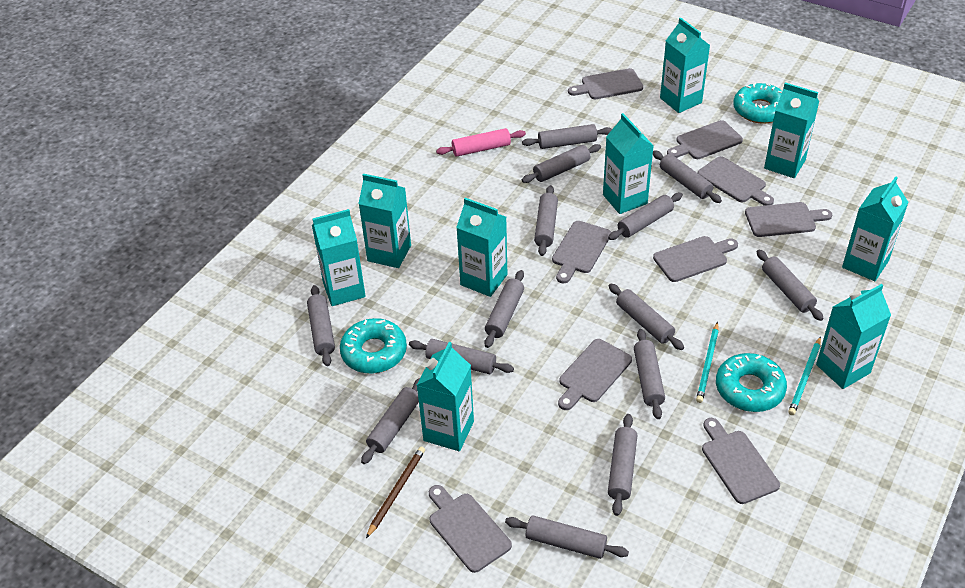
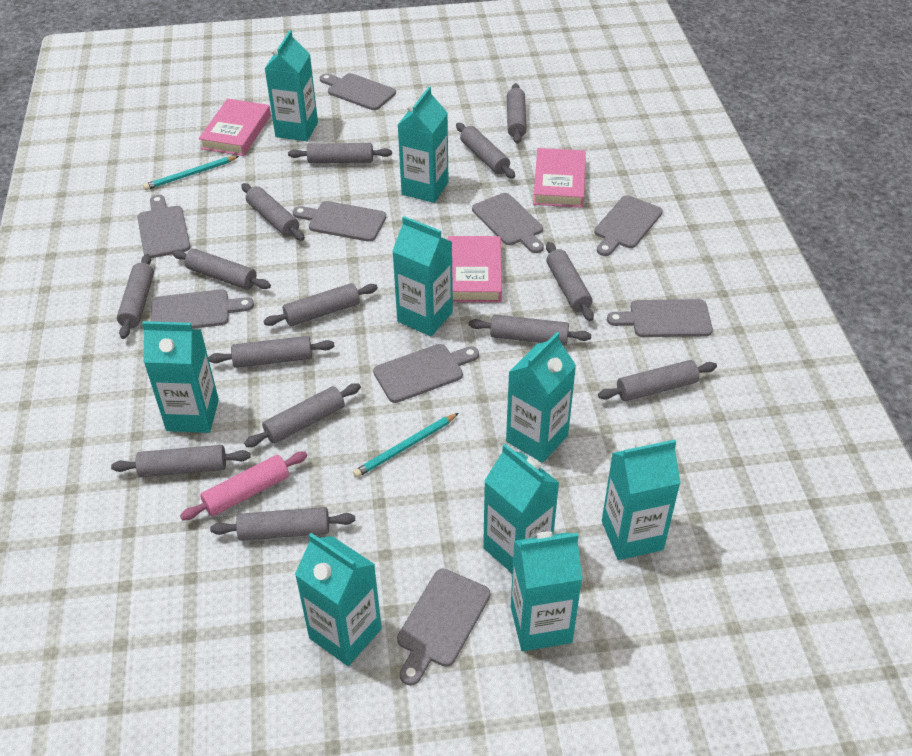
brown pencil: [366,446,425,538] = 1 -> none = 0
pink book: none = 0 -> [199,99,271,156] [448,236,502,302] [533,148,586,208] = 3
turquoise donut: [340,318,407,374] [716,353,787,412] [733,82,782,124] = 3 -> none = 0

